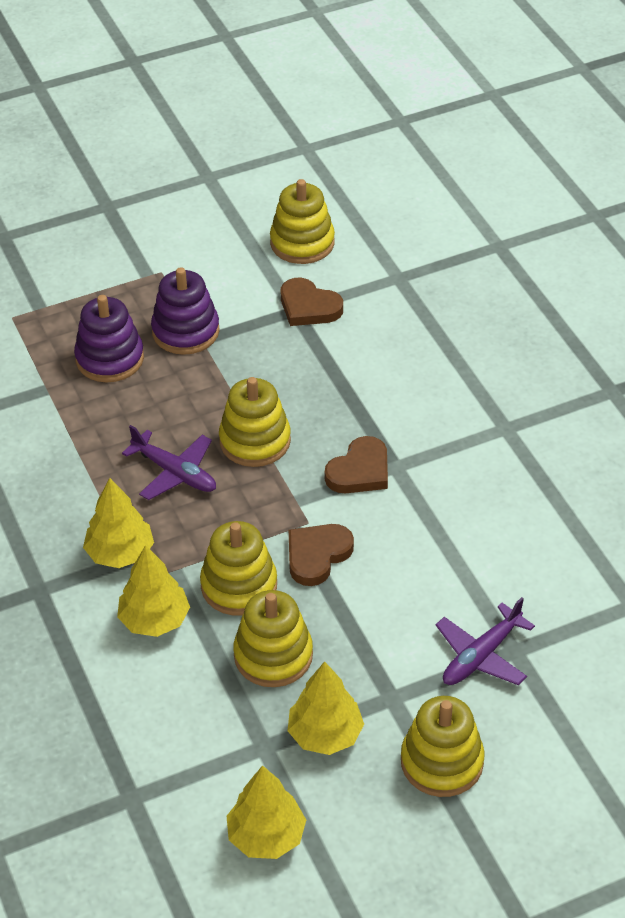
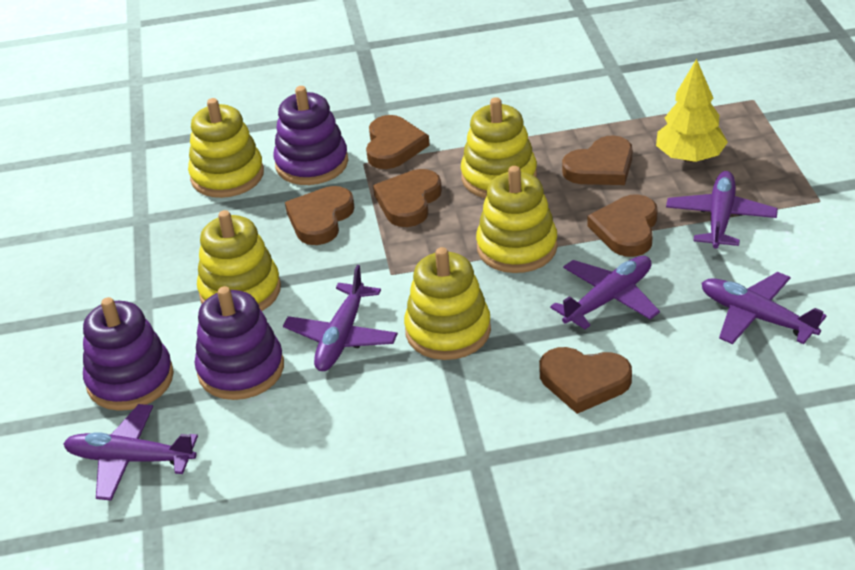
brown heart: [281,278,343,326] [289,524,354,586] [325,436,388,493] = 3 -> [285,186,355,245] [366,115,430,169] [373,169,442,227] [539,347,632,414] [562,136,633,185] [587,194,658,257] = 6
purple plane: [122,425,216,500] [436,597,535,685] = 2 -> [63,404,198,501] [283,265,398,371] [550,256,660,329] [666,171,778,249] [702,272,827,344] = 5
purple stacking toy: [74,295,144,382] [151,267,220,355] = 2 -> [83,297,174,411] [195,286,284,400] [273,86,348,185] = 3
yellow tree: [83,478,154,568] [117,545,190,637] [227,765,306,859] [288,661,364,755] = 4 -> [656,59,728,162] = 1

